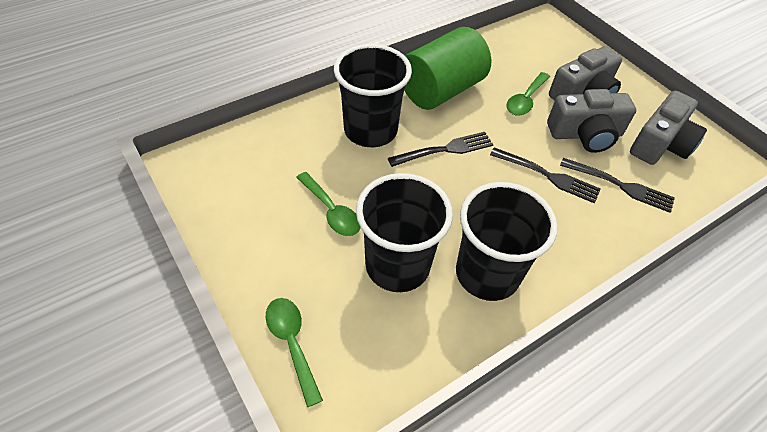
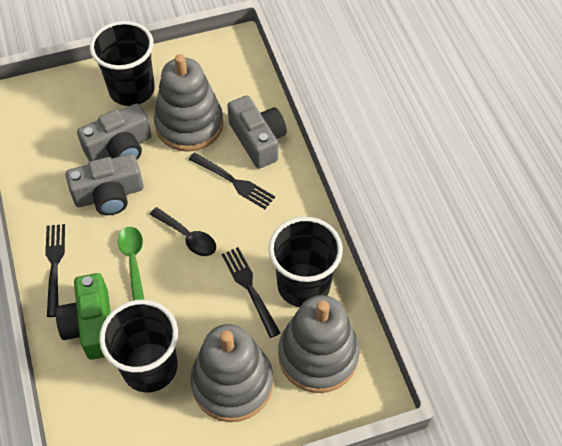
black spoon: none = 0 -> [149,207,216,256] = 1
green camera: none = 0 -> [56,273,111,360] = 1
green cylinder: [404,27,491,110] = 1 -> none = 0
green spoon: [266,298,323,407] [296,172,361,236] [506,72,550,116] = 3 -> [118,227,144,300] = 1
grey stacking toy: none = 0 -> [154,54,224,152] [191,324,273,422] [278,295,360,393] = 3

